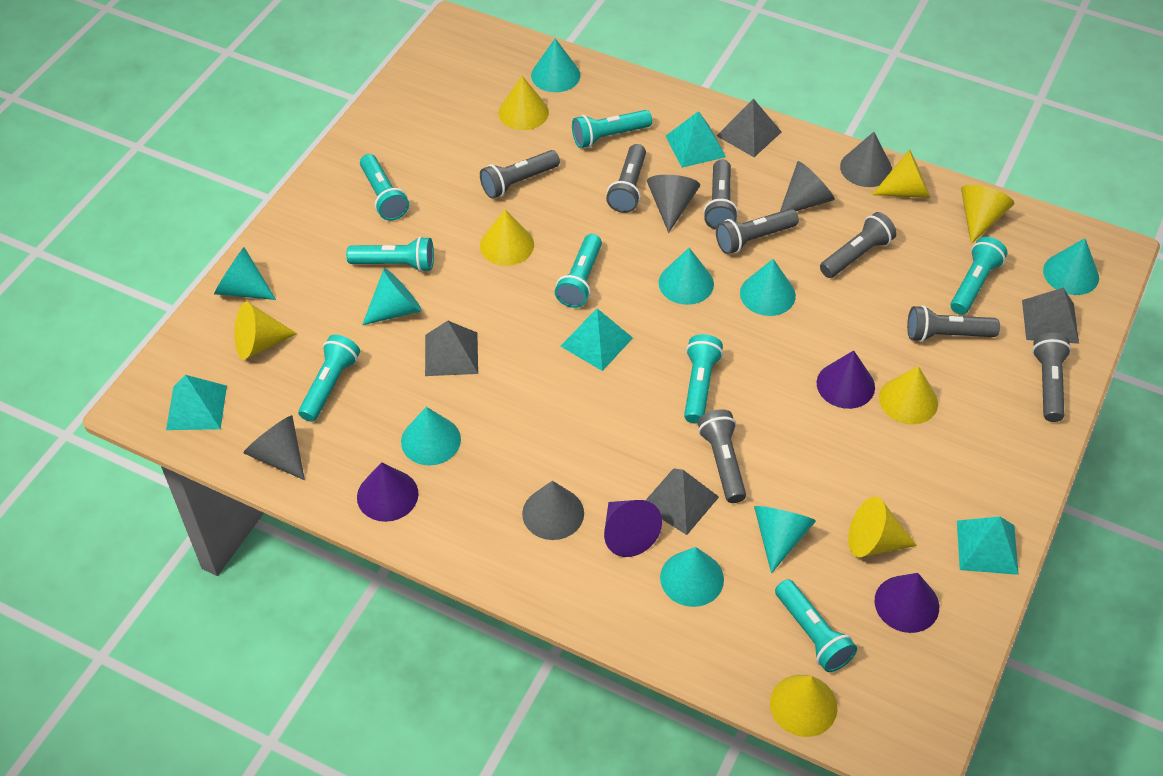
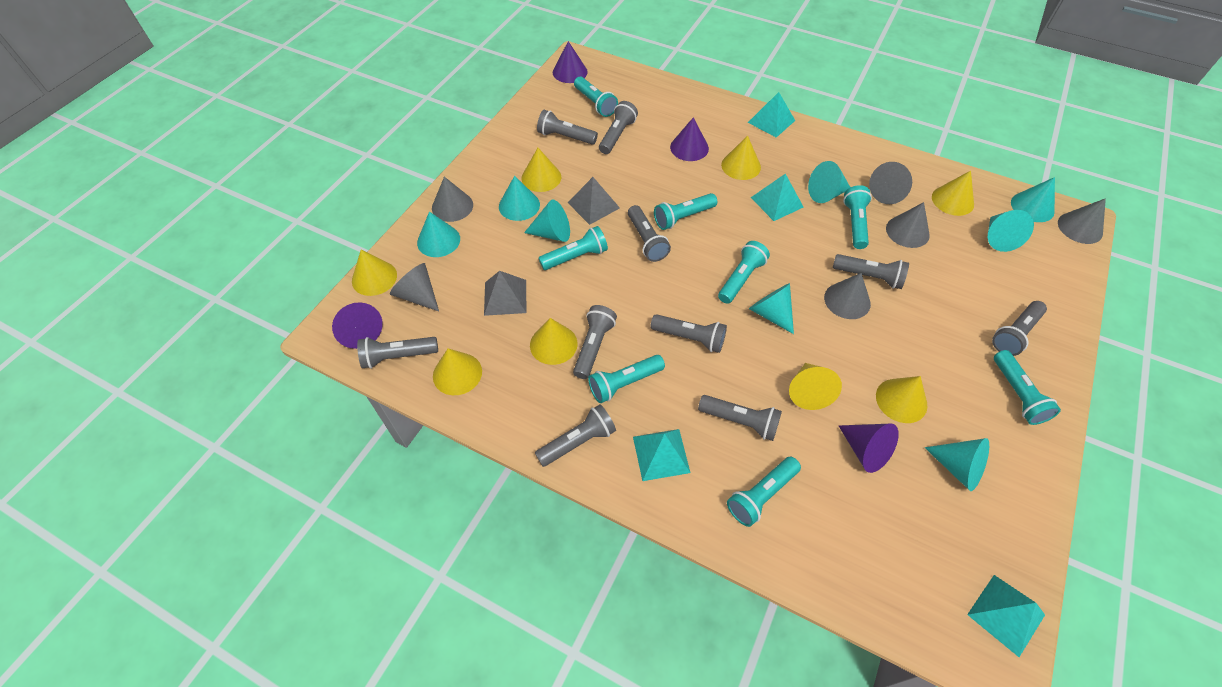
grey cone: [243,415,305,480] [522,481,584,540] [647,175,700,233] [780,161,835,212] [840,132,892,187] = 5 -> [390,263,439,311] [432,177,473,222] [824,273,871,319] [869,162,912,204] [886,202,930,248] [1058,198,1106,244] = 6
grey flashlight: [480,150,560,199] [606,144,646,213] [698,409,746,503] [703,159,738,230] [716,209,799,254] [820,212,896,278] [907,305,1000,342] [1032,333,1071,422] = 8 -> [357,337,438,369] [535,404,616,467] [537,110,598,145] [573,305,617,379] [599,101,638,154] [628,205,671,262] [651,314,727,353] [698,395,782,441] [833,254,909,289] [992,301,1047,356] = 10
grey pyramid: [425,321,478,376] [645,468,719,535] [717,99,782,157] [1022,288,1079,344] = 4 -> [484,271,526,316] [568,177,620,225] = 2
turquoise cone: [214,247,276,300] [362,268,422,325] [401,407,461,466] [531,38,581,92] [658,248,714,305] [660,547,724,607] [740,259,796,316] [754,506,816,573] [1043,238,1099,295] = 9 -> [417,211,460,257] [499,176,540,221] [524,199,570,242] [749,283,794,334] [808,161,850,203] [925,438,989,491] [988,210,1034,252] [1011,177,1055,222] = 8

